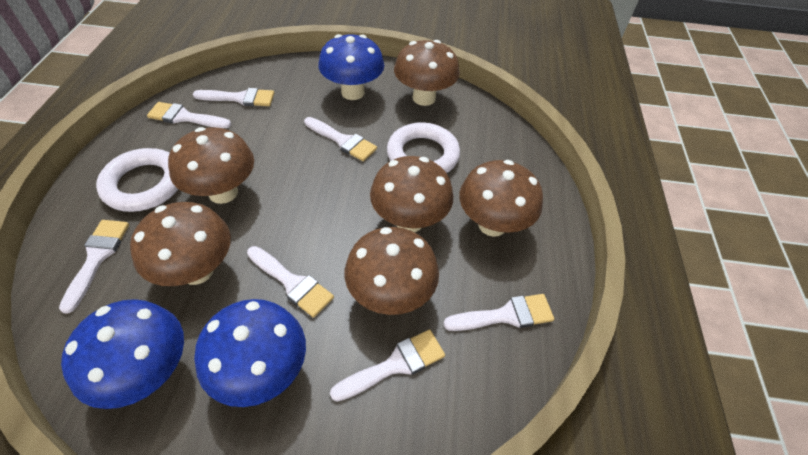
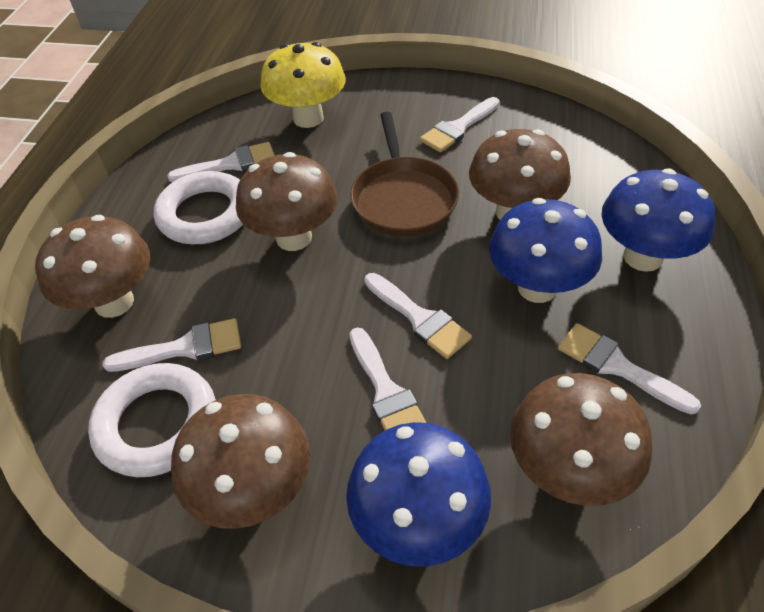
brown mushroom: [130,202,231,286] [168,127,254,204] [345,227,439,315] [370,156,453,232] [394,40,460,106] [459,160,543,237] = 6 -> [35,215,150,318] [171,394,310,529] [236,152,337,251] [469,129,571,220] [510,373,652,506] = 5
brown pan: none = 0 -> [350,112,459,236] = 1
white brush: [59,220,129,314] [147,102,231,128] [193,88,274,106] [247,246,334,318] [304,117,377,161] [330,329,445,401] [444,294,554,331] = 7 -> [103,318,241,372] [167,142,275,182] [349,327,427,430] [364,273,472,359] [420,97,500,152] [558,323,701,414] = 6
yellow mushroom: none = 0 -> [260,42,346,128] = 1

